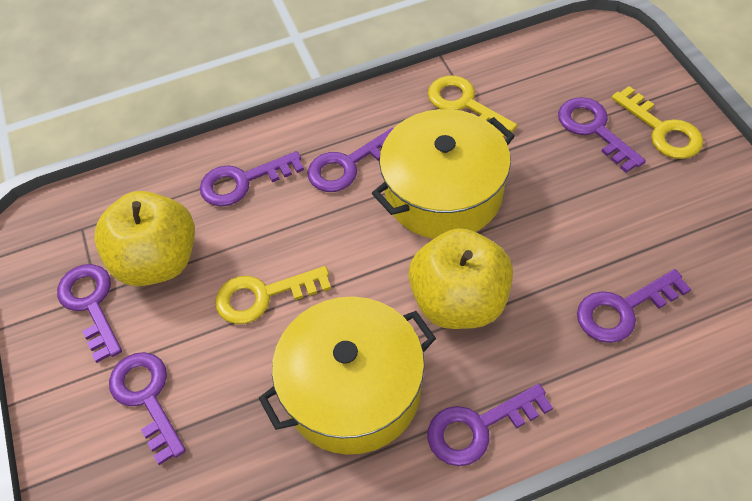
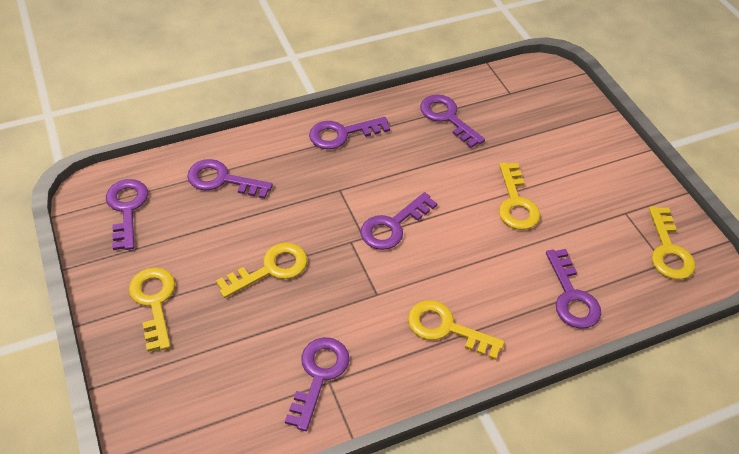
yellow apple: [94,191,195,286] [408,228,513,329] = 2 -> none = 0
yellow key: [215,266,331,324] [428,75,517,137] [611,86,703,159] = 3 -> [129,267,175,352] [216,243,307,298] [408,300,505,360] [499,162,540,230] [649,206,695,280] = 5
yellow pot: [258,296,436,455] [372,109,515,239] = 2 -> none = 0

